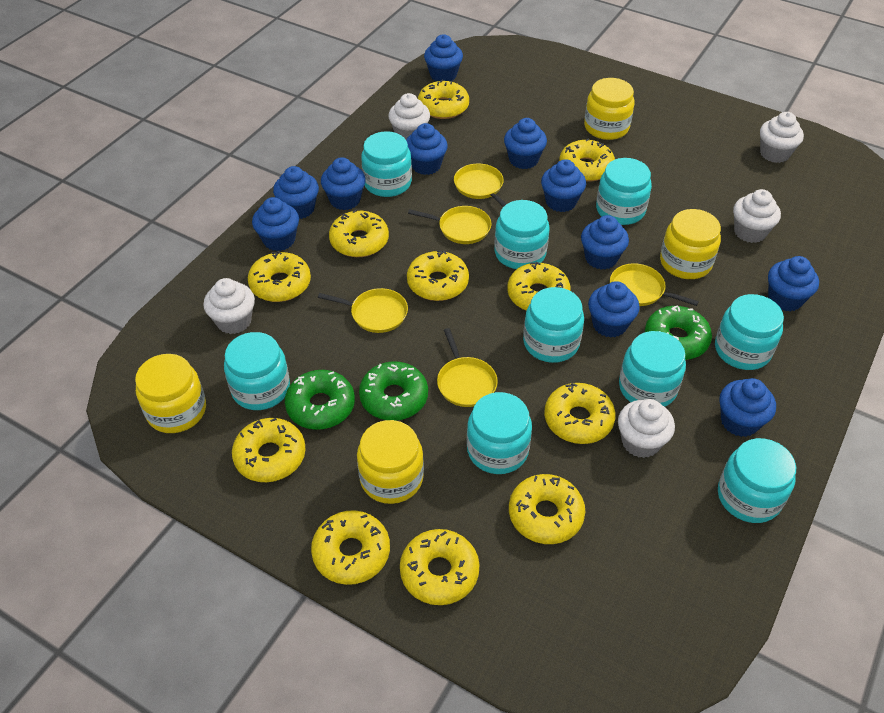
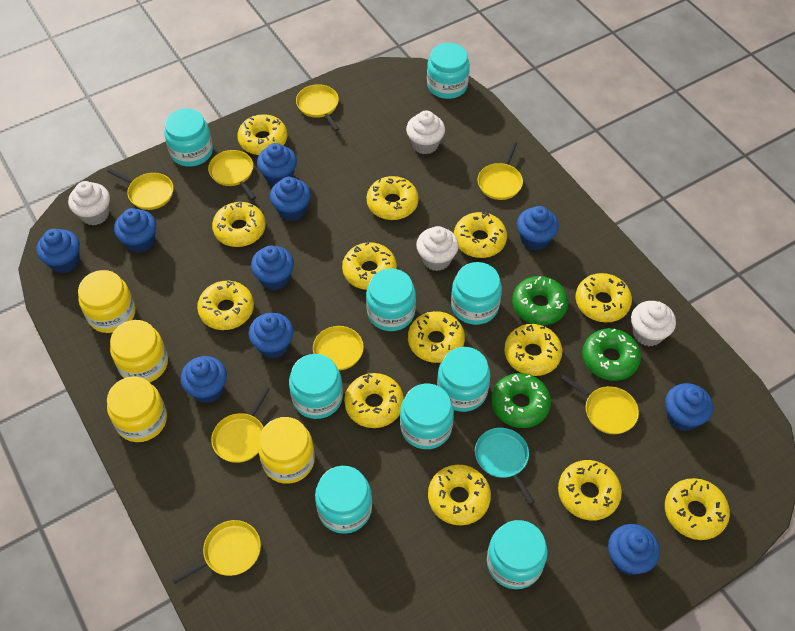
blue cupcake: [252,197,299,251] [273,166,319,219] [321,157,366,210] [406,123,448,175] [424,34,463,82] [504,118,547,169] [541,159,586,212] [581,215,629,270] [588,281,640,338] [719,378,776,437] [768,256,819,312] = 11 -> [36,229,80,274] [114,208,156,253] [180,356,227,403] [249,313,294,358] [251,246,294,290] [257,143,297,186] [270,177,311,221] [517,206,559,251] [608,524,660,575] [665,383,713,431] = 10
turquoise pan: none = 0 -> [475,428,534,505] = 1
white cupcake: [203,278,255,334] [388,93,430,139] [618,399,675,458] [733,189,781,243] [760,112,804,163] = 5 -> [68,181,110,226] [406,111,445,154] [416,226,459,271] [631,301,676,346] = 4
yellow donut: [232,418,306,482] [248,251,311,302] [311,510,390,585] [329,210,389,257] [400,529,480,605] [407,250,469,301] [418,80,469,119] [507,262,571,310] [509,474,585,544] [544,383,615,444] [559,138,615,182] = 11 -> [197,281,254,330] [212,202,266,247] [237,114,287,155] [342,242,397,290] [344,373,404,428] [367,176,419,220] [408,311,465,363] [428,465,491,526] [454,212,507,258] [504,324,562,376] [558,460,622,521] [575,273,632,322] [665,478,730,540] = 13
yellow pan: [318,288,408,333] [408,206,491,244] [437,328,498,407] [454,163,506,207] [610,263,699,306] = 5 -> [107,168,173,210] [172,520,261,584] [208,150,256,200] [211,386,270,463] [282,326,364,371] [296,84,339,131] [477,142,523,200] [561,375,639,434] = 8

